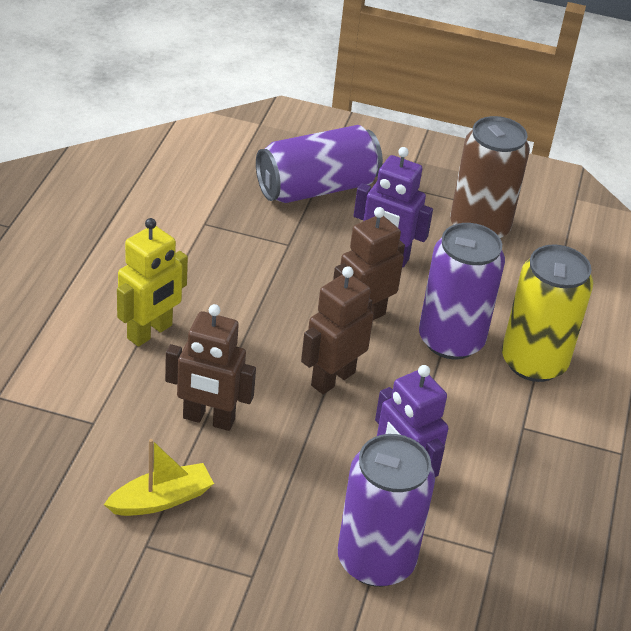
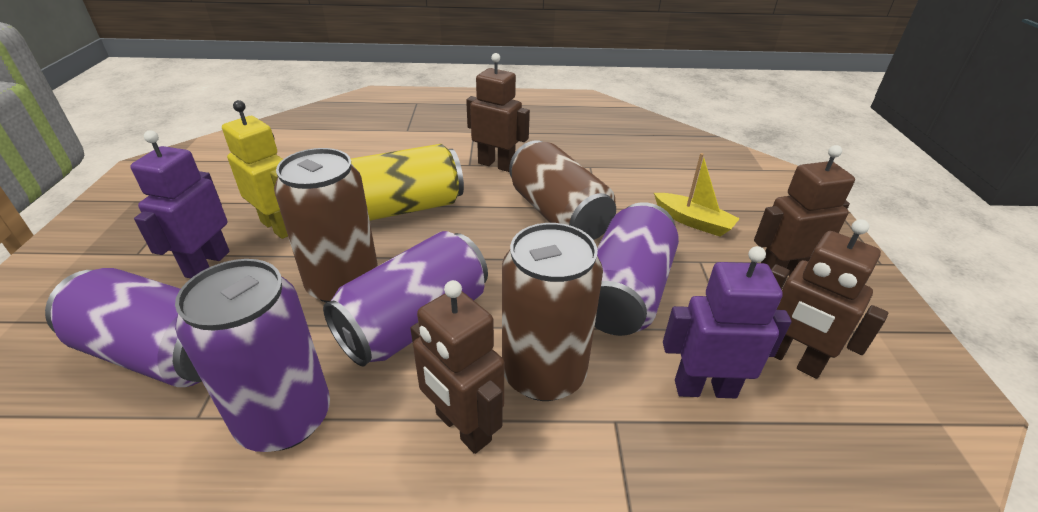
brown can: [450,116,530,238] = 1 -> [274,148,378,303] [502,223,603,401] [509,140,616,240] = 3
brown robot: [165,304,256,431] [301,266,374,394] [333,207,405,320] = 3 -> [410,280,504,454] [466,53,530,172] [754,145,855,276] [771,219,888,379] = 4
purple can: [256,125,383,203] [338,434,435,587] [419,223,505,359] = 3 -> [45,268,202,387] [175,259,330,452] [323,231,488,366] [595,202,679,336] = 4

